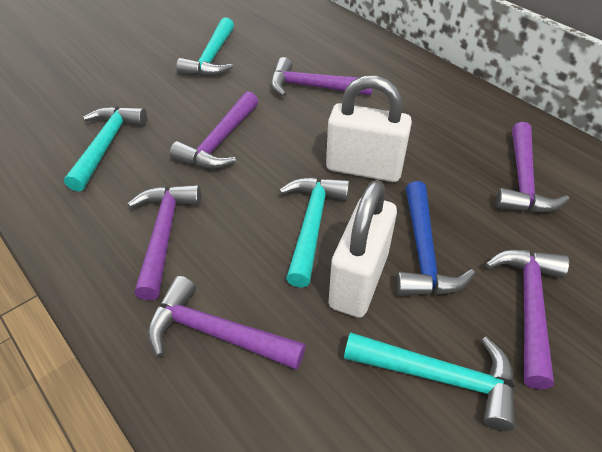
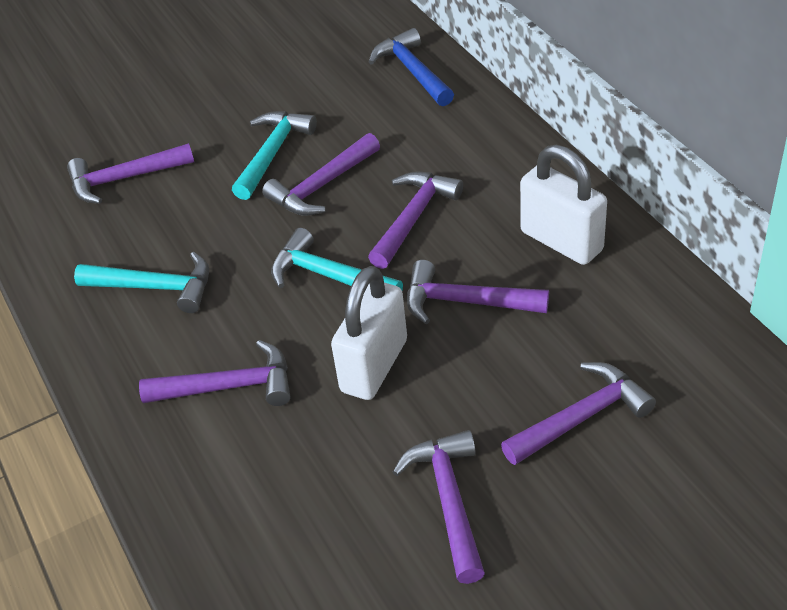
purple hammer: [128,185,201,300] [147,276,306,370] [170,91,259,169] [271,57,372,97] [485,250,569,389] [496,122,569,213] = 6 -> [67,143,194,204] [139,340,291,406] [262,133,380,216] [368,172,463,269] [393,430,485,584] [407,260,549,324] [501,362,656,465] = 7
turquoise hammer: [64,106,147,191] [176,17,234,77] [279,177,350,288] [344,332,515,431] = 4 -> [74,252,209,313] [232,111,317,200] [271,228,403,291] = 3

